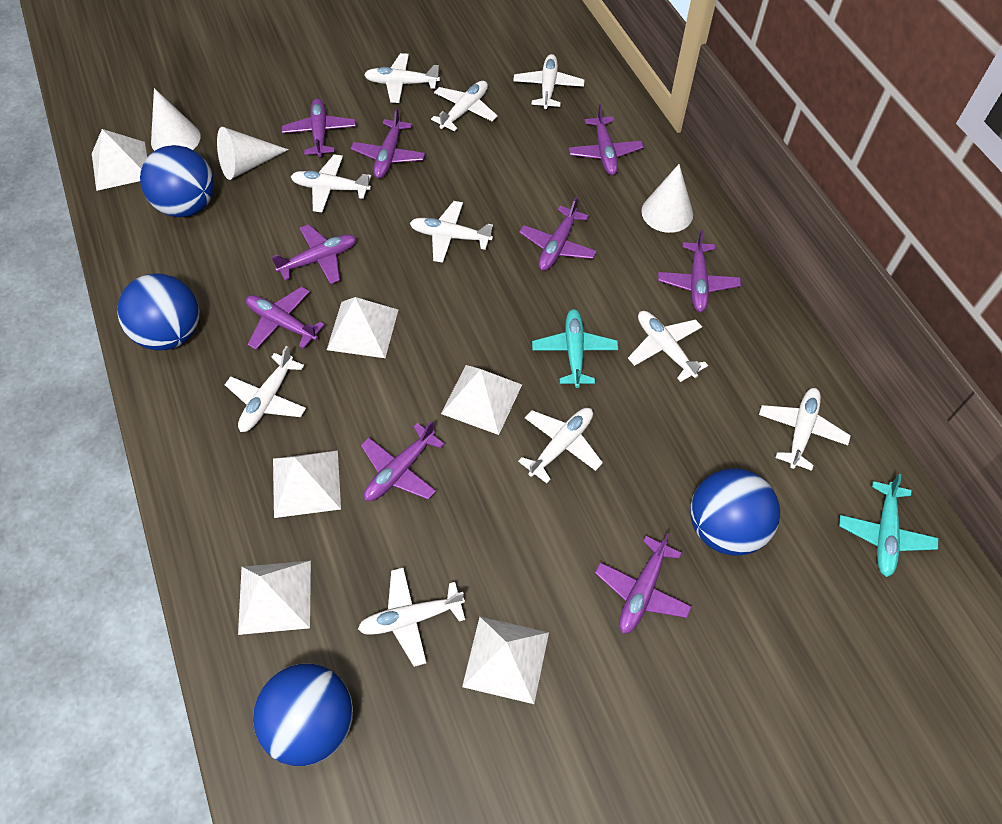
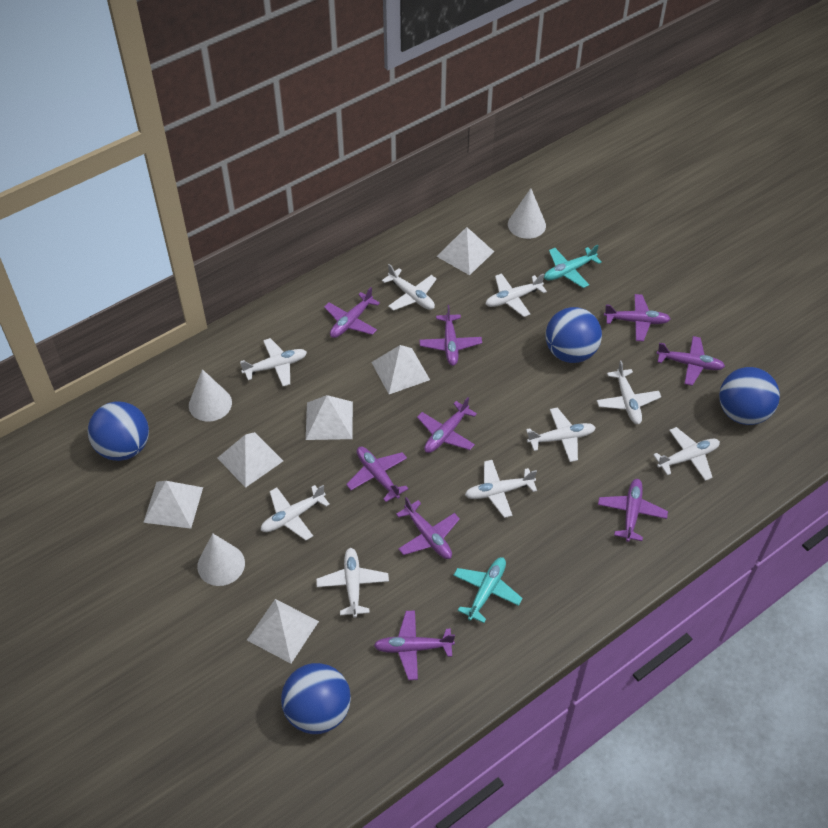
white plane: [225,346,306,432] [291,154,371,212] [358,568,465,667] [364,53,440,103] [410,201,493,263] [431,81,498,132] [513,54,584,109] [518,408,603,483] [628,311,708,382] [759,388,851,471] = 10 -> [240,338,307,386] [261,485,330,540] [316,548,389,618] [382,264,437,311] [465,460,537,518] [486,273,547,317] [526,407,596,462] [597,361,661,424] [653,427,720,481] = 9

